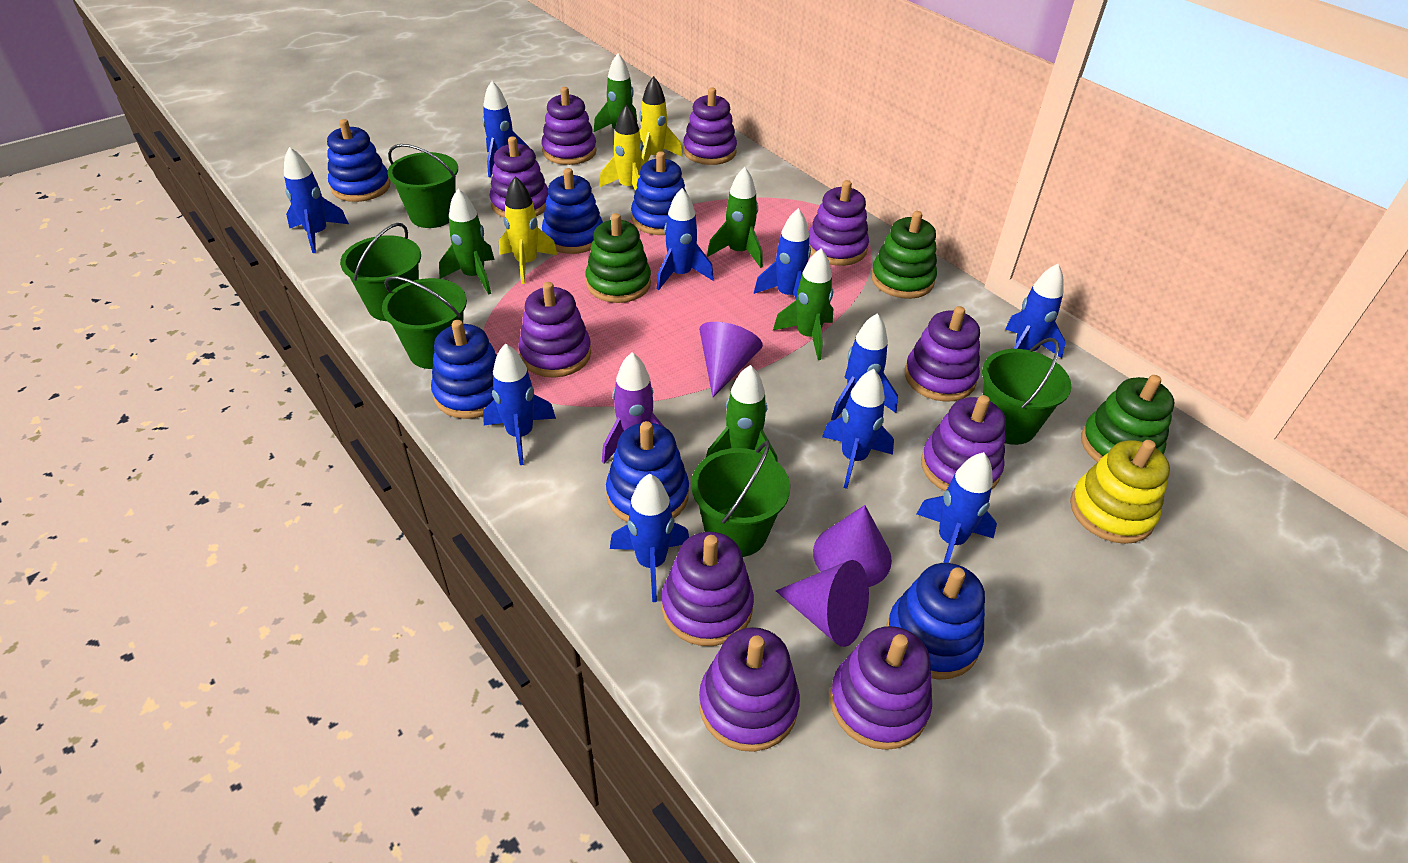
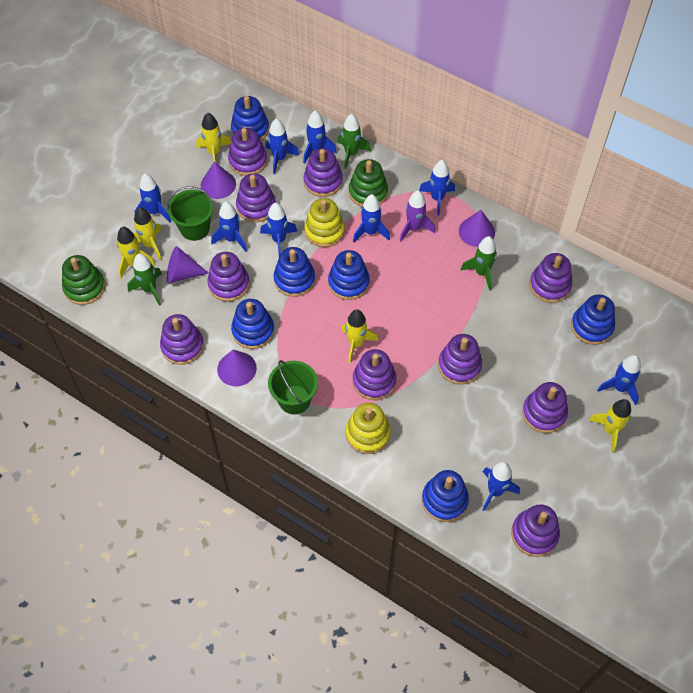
blue rocket: [284,147,349,253] [482,81,529,177] [483,343,556,465] [610,474,689,602] [657,188,714,290] [754,208,811,299] [822,369,894,489] [831,313,898,421] [917,452,997,563] [1005,264,1065,358] = 10 -> [135,174,171,223] [211,202,247,252] [260,202,297,256] [265,118,299,174] [303,110,337,164] [353,194,390,242] [419,160,455,216] [482,462,520,511] [597,355,641,405] = 9
green bucket: [340,223,421,321] [382,276,467,369] [387,144,458,228] [691,441,790,557] [982,338,1071,445] = 5 -> [167,186,214,241] [268,360,318,414] = 2
green rocket: [439,189,495,295] [594,53,637,132] [706,365,778,462] [707,167,763,268] [773,249,833,360] = 5 -> [127,253,162,306] [337,114,371,169] [461,236,497,291] = 3
green stacking toy: [586,213,651,303] [871,211,937,299] [1081,375,1174,462] = 3 -> [62,255,105,305] [349,159,388,207] = 2
purple cone: [699,322,763,397] [776,560,869,647] [813,505,892,587] = 3 -> [167,246,209,283] [201,162,236,199] [217,350,257,386] [459,210,495,247] = 4
yellow rocket: [499,176,558,284] [599,105,645,191] [639,76,683,163] = 3 -> [117,227,156,279] [133,207,162,260] [196,113,231,162] [341,309,378,363] [589,399,632,453] = 5
yellow stacking toy: [1070,440,1170,544] = 1 -> [304,198,345,247] [346,403,391,454] = 2

